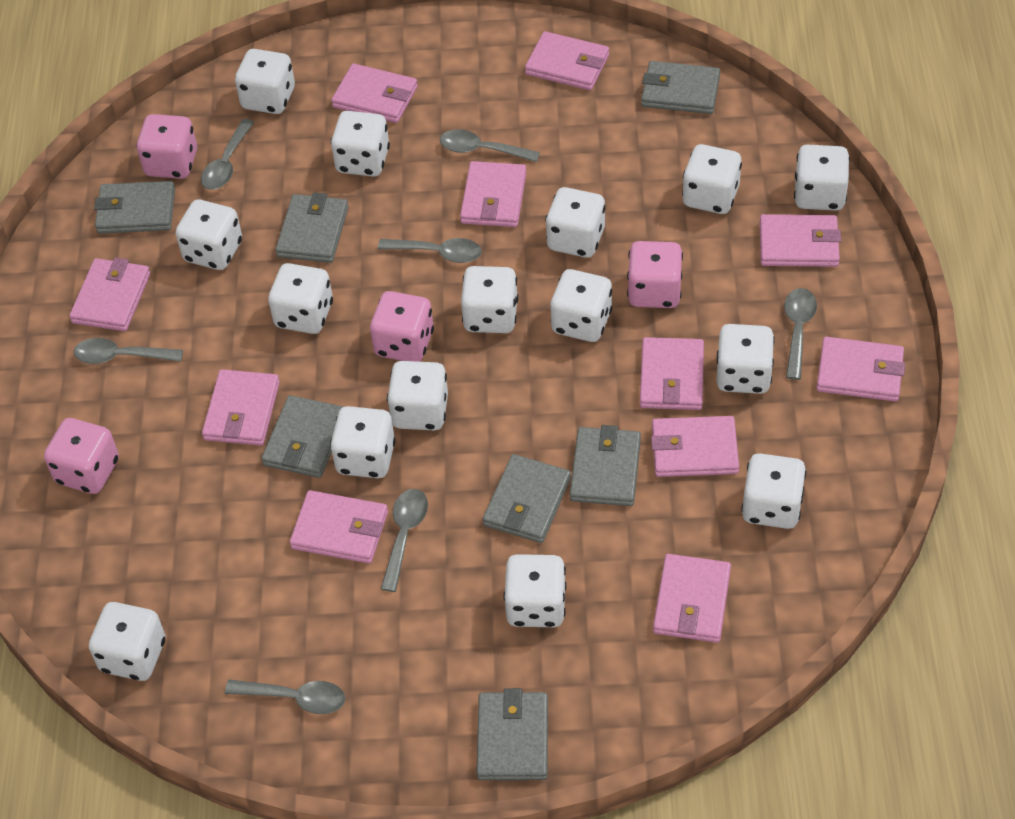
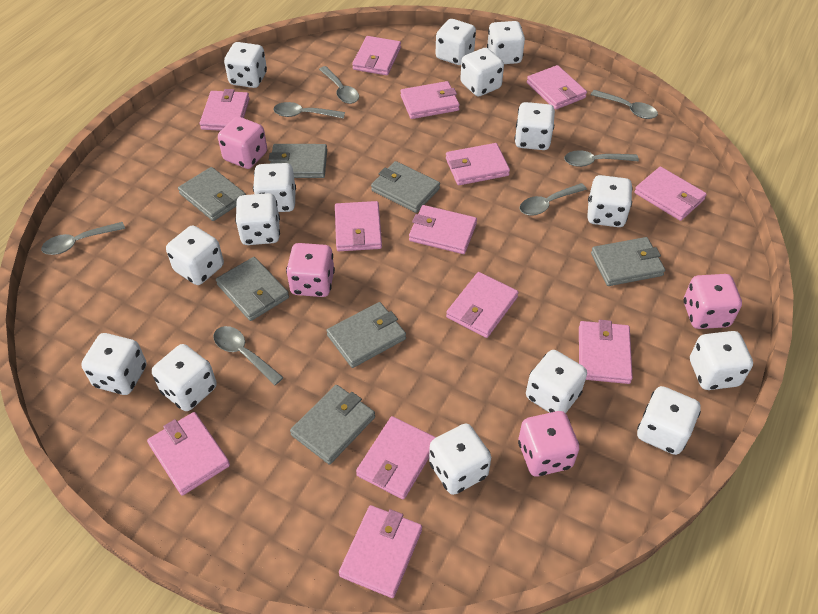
pink wallet: [69,258,150,331] [202,369,280,446] [290,490,388,564] [331,64,418,123] [460,161,526,227] [525,31,609,90] [640,337,704,410] [651,416,739,477] [653,554,731,643] [760,214,841,267] [817,337,905,402] = 11 -> [147,412,230,495] [200,89,250,131] [335,201,382,251] [339,505,422,598] [352,36,401,75] [356,416,436,500] [400,81,460,119] [409,205,477,254] [446,143,510,185] [446,272,519,338] [527,65,587,110] [579,320,633,384] [634,167,707,221] = 13

